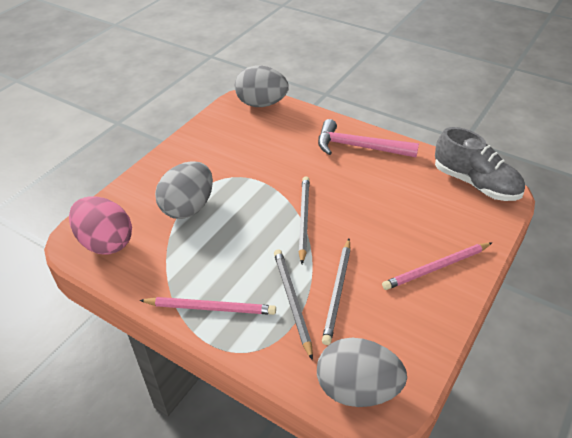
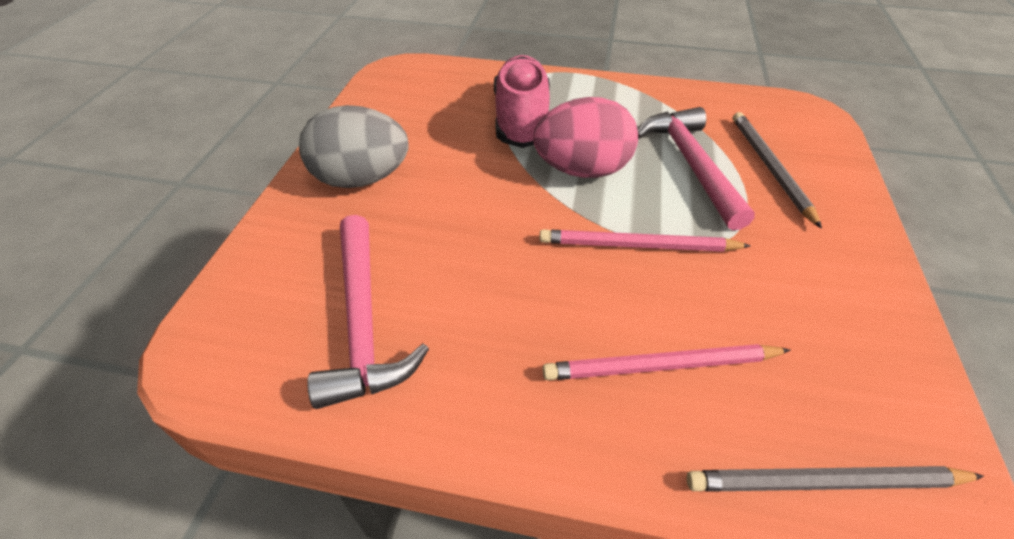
grey egg: [155,161,213,219] [235,66,289,107] [317,338,407,407] = 3 -> [299,105,409,188] = 1
grey pencil: [274,249,313,360] [299,177,310,264] [322,239,351,345] = 3 -> [686,466,984,492] [733,112,822,229] = 2
grey shoe: [435,127,525,201] = 1 -> none = 0
pink hammer: [318,119,419,157] = 1 -> [307,215,429,409] [637,107,755,230] = 2
pink shoe: none = 0 -> [494,55,550,148] = 1

